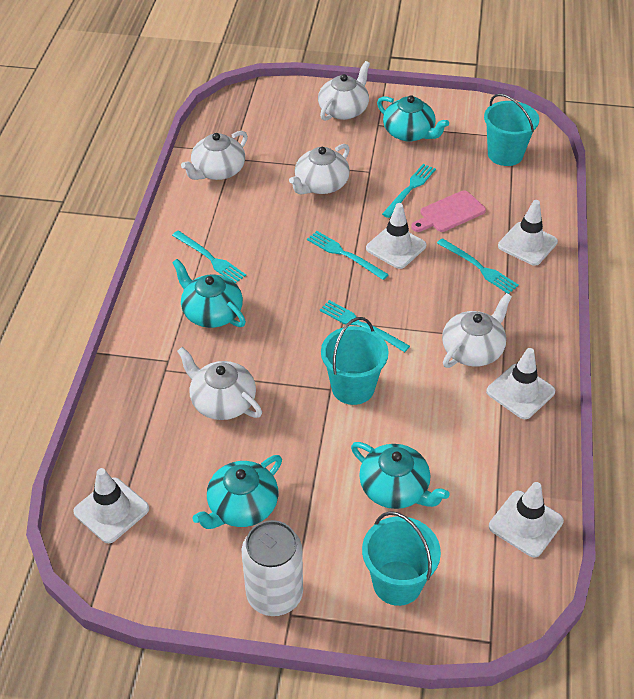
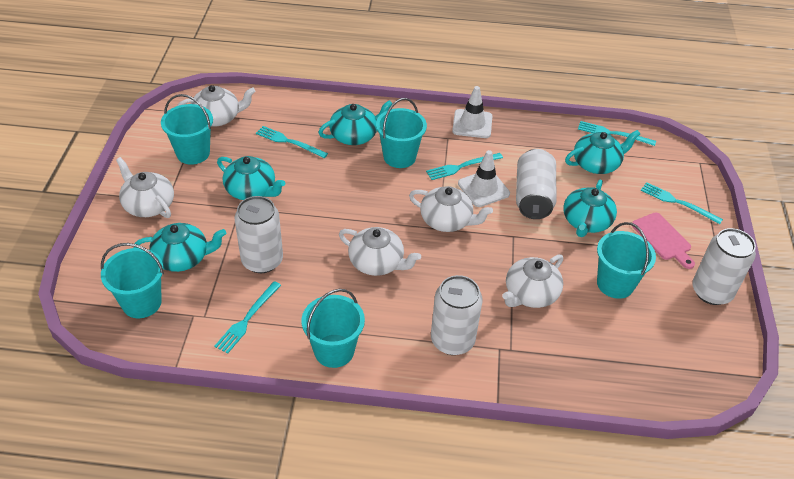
turquoise bucket: [321,317,388,405] [362,511,441,606] [484,94,539,166] = 3 -> [101,243,164,318] [161,94,213,165] [302,289,365,368] [376,98,427,168] [597,222,656,299] = 5
turquoise teapot: [172,259,246,328] [193,455,282,529] [351,442,450,509] [377,95,449,142] = 4 -> [134,223,226,272] [217,156,285,200] [318,100,392,145] [563,180,617,237] [565,130,640,174] = 5
white can: [242,520,303,616] = 1 -> [235,196,283,273] [431,275,483,355] [516,149,556,219] [692,228,756,305] = 4
white traffic cone: [73,468,149,543] [366,203,426,269] [486,348,555,419] [489,482,564,557] [498,200,558,266] = 5 -> [452,86,492,138] [458,150,510,207] = 2

